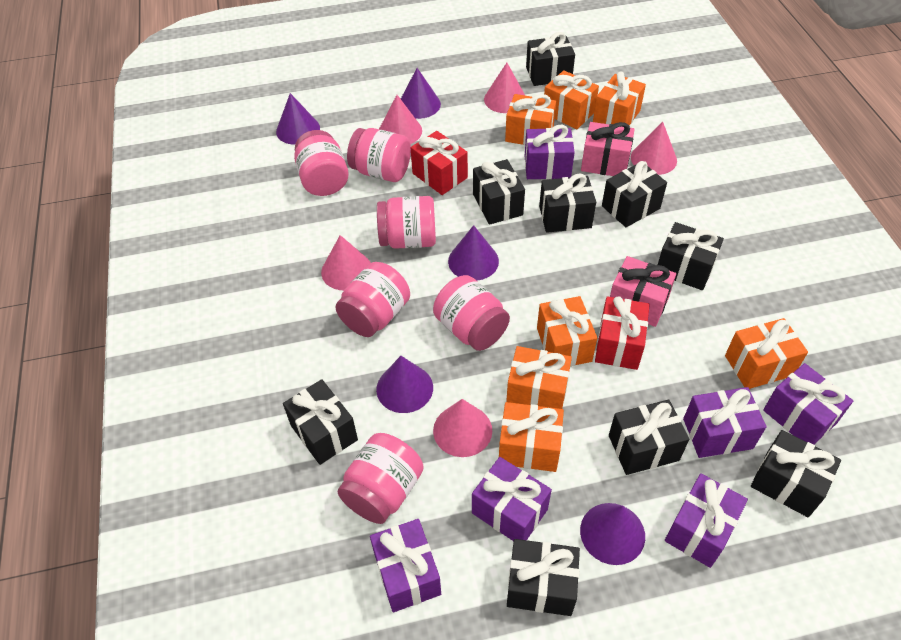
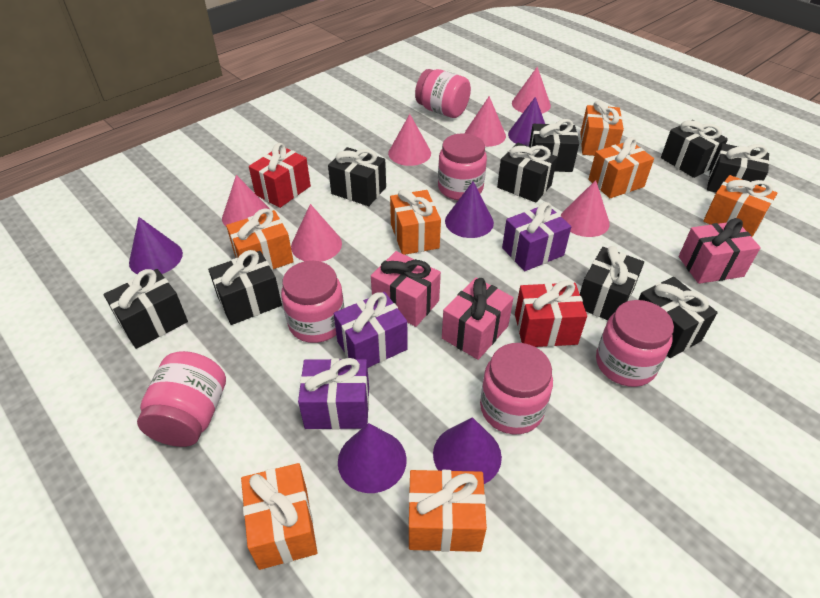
pink cone: [321,235,371,290] [379,95,422,144] [433,399,492,457] [484,63,525,113] [631,122,677,175] = 5 -> [222,175,269,226] [291,204,342,262] [388,114,431,166] [465,96,506,147] [512,67,551,114] [561,180,610,237] = 6
pink gift: [581,122,635,176] [610,256,676,327] = 2 -> [371,251,441,327] [442,277,513,360] [679,218,761,284] = 3
purple gift: [370,519,441,613] [472,457,552,541] [525,125,575,179] [665,473,748,568] [683,387,766,458] [763,363,853,444] = 6 -> [298,358,369,430] [334,292,407,368] [502,202,571,271] = 3

